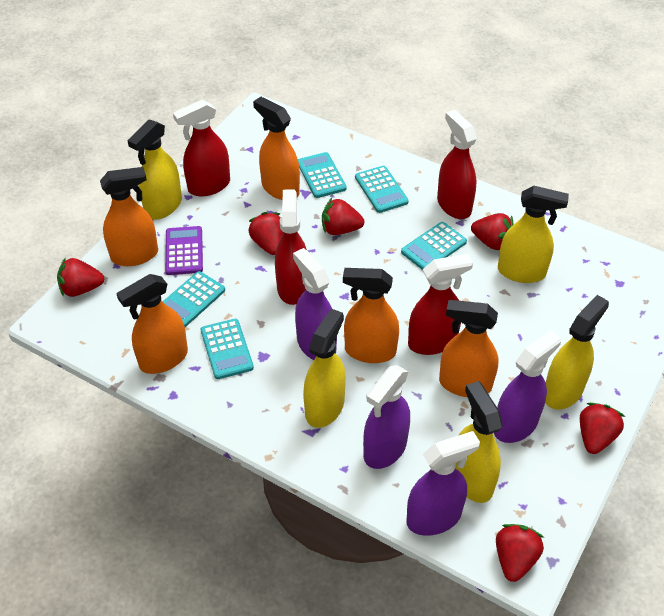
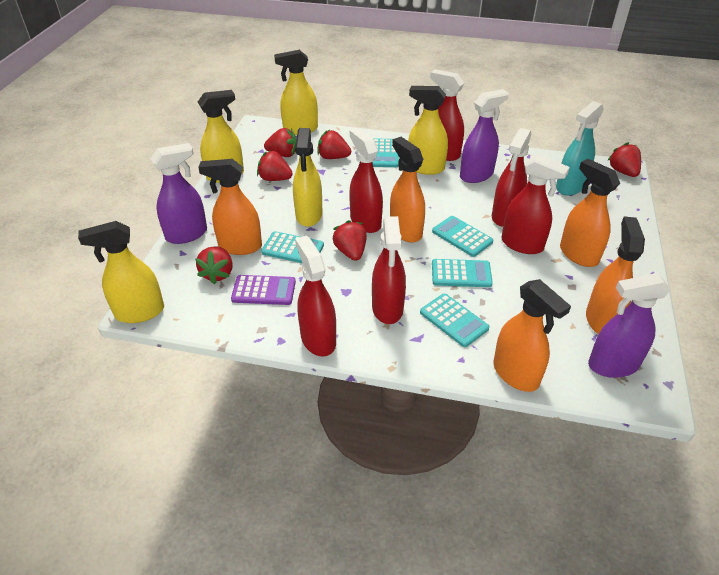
purple spray bottle: [293,248,337,360] [363,365,410,469] [406,431,480,536] [494,330,561,443] = 4 -> [151,143,207,244] [460,89,509,183] [588,273,671,378] = 3
red spray bottle: [173,100,230,196] [275,190,307,305] [408,254,473,355] [437,110,477,219] = 4 -> [295,236,336,357] [349,128,383,233] [372,216,406,324] [430,69,464,161] [492,128,531,227] [501,155,570,254] = 6
turquoise spray bottle: none = 0 -> [556,101,604,196] = 1

